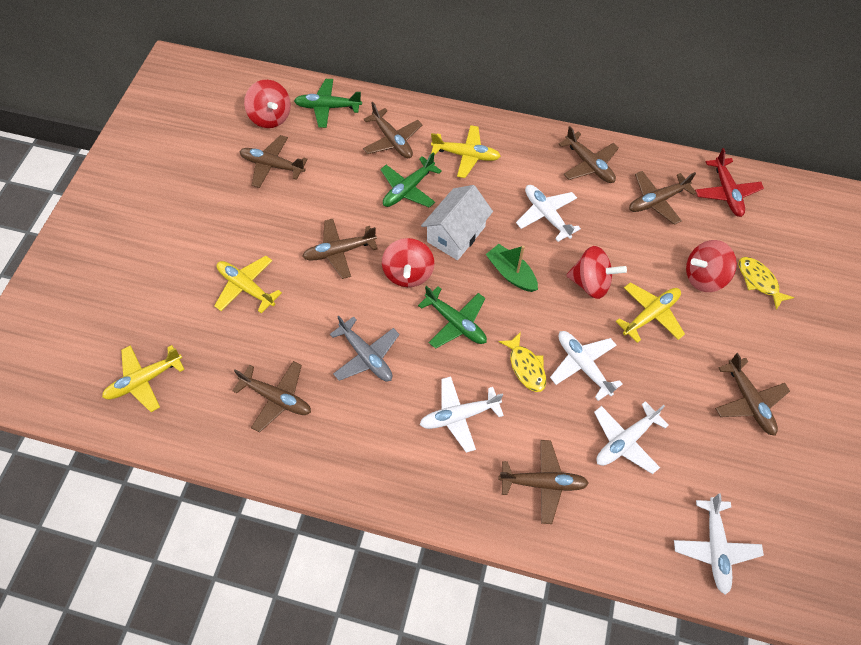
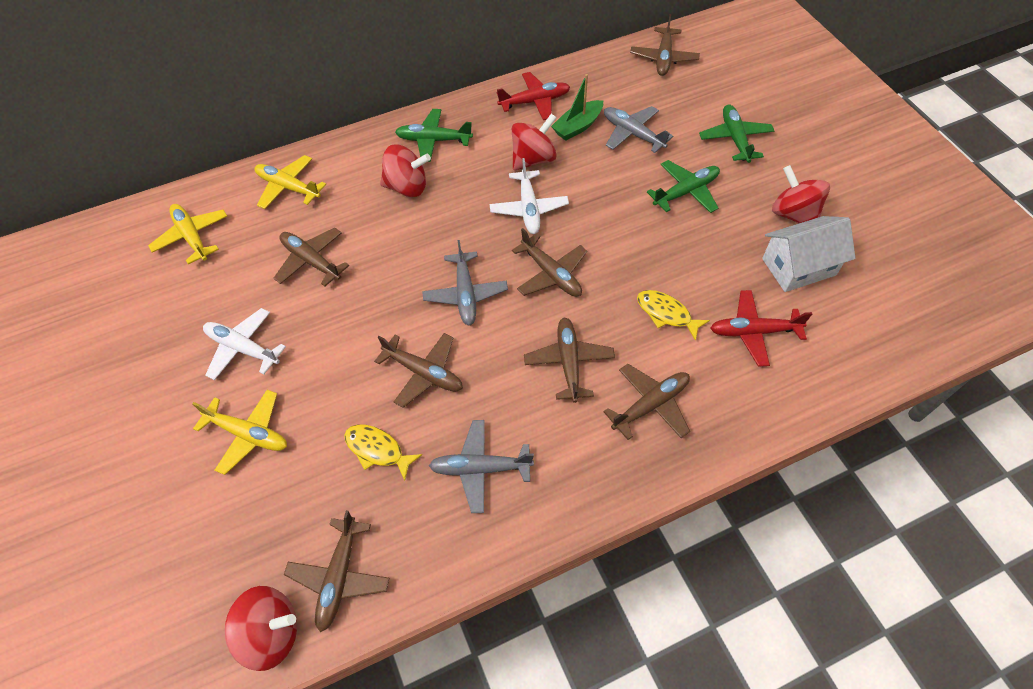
brown plane: [233,361,311,432] [239,135,308,188] [302,219,378,279] [363,102,422,158] [499,440,589,524] [559,126,619,183] [629,171,697,225] [715,353,790,436] = 8 -> [274,228,349,286] [284,510,389,632] [374,333,463,408] [512,228,587,297] [524,318,615,403] [603,364,690,440] [630,14,700,76] = 7
grey plane: [330,315,399,381] = 1 -> [422,240,508,326] [429,420,534,513] [604,106,673,153] = 3
red plane: [695,148,764,217] = 1 -> [497,72,570,120] [710,290,812,366] = 2
white plane: [420,376,504,453] [516,185,581,242] [550,331,623,401] [594,401,669,474] [674,493,764,595] = 5 -> [203,308,286,380] [489,158,569,234] = 2
yellow plane: [102,345,185,412] [214,256,282,314] [431,125,501,178] [616,282,685,343] = 4 -> [148,204,227,264] [192,390,287,475] [254,155,326,209] = 3

